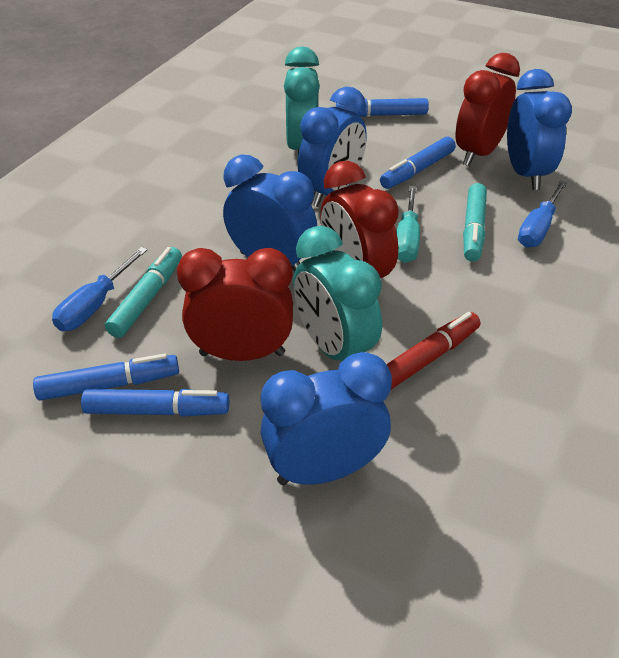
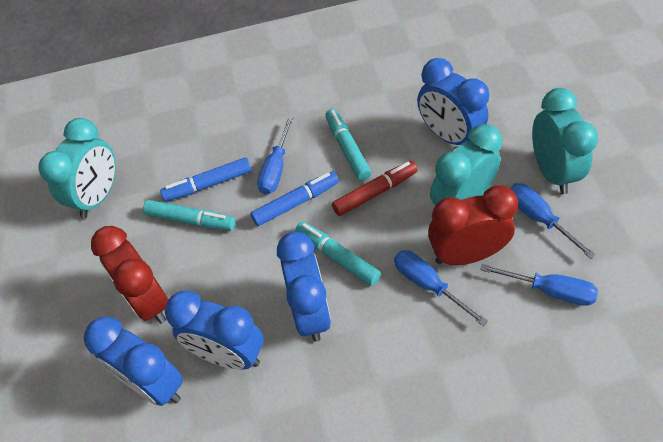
blue marker: [33,354,179,401] [81,389,229,417] [336,97,429,117] [380,137,456,189] = 4 -> [160,157,252,201] [250,171,339,226] = 2
blue screwdriver: [52,247,148,331] [518,180,567,248] = 2 -> [257,116,294,194] [394,250,488,326] [480,264,598,306] [510,183,596,259] = 4
red clock: [177,248,293,361] [320,161,399,278] [456,53,520,166] = 3 -> [91,226,169,324] [428,185,518,265] = 2
turquoise clock: [284,46,320,155] [293,226,382,361] = 2 -> [38,118,116,219] [430,124,502,205] [532,88,598,194] = 3
turquoise marker: [105,247,182,338] [463,183,487,262] = 2 -> [143,200,235,231] [295,221,381,286] [325,109,371,181] = 3
turquoise screwdriver: [396,186,420,263] = 1 -> none = 0

